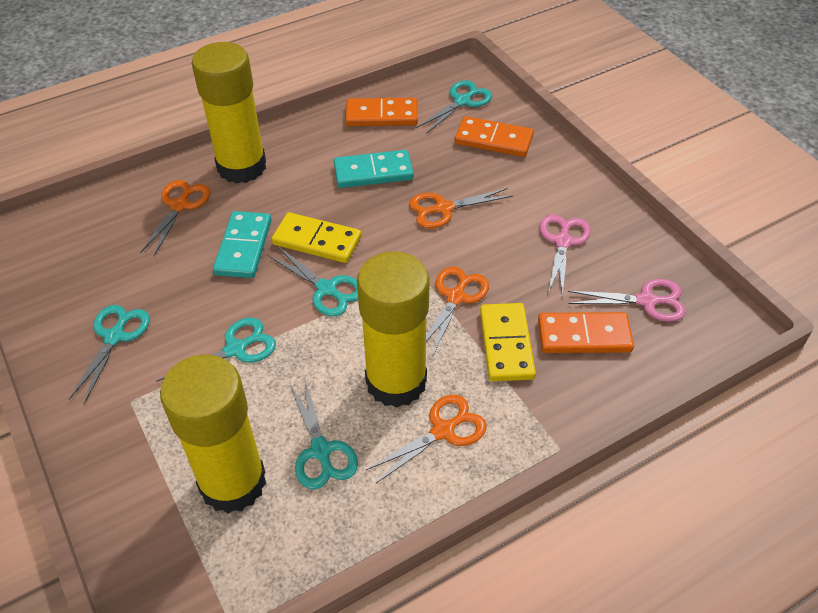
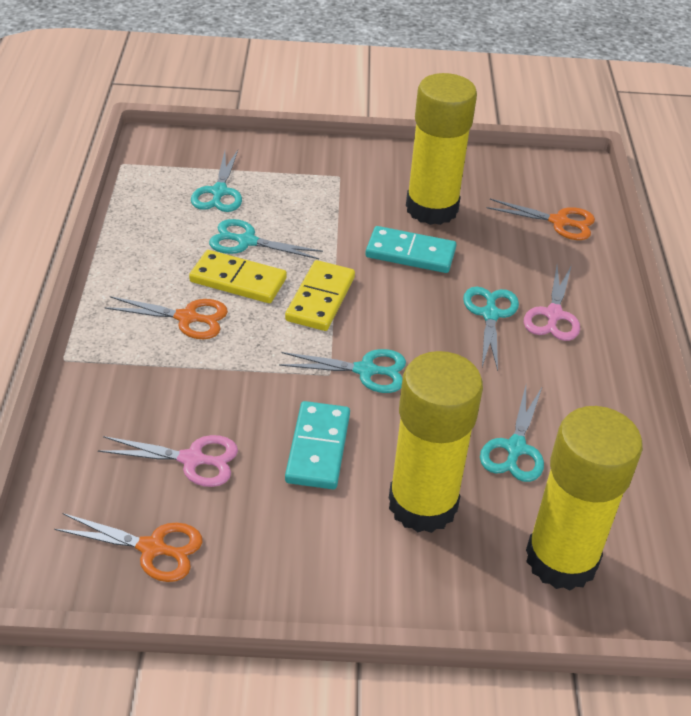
orange domino: [345,98,418,126] [454,116,534,157] [538,312,634,353] = 3 -> none = 0
orange scissors: [140,180,210,256] [366,394,487,483] [409,188,513,229] [426,267,489,355] = 4 -> [54,513,202,582] [104,296,228,339] [487,199,595,240] = 3

